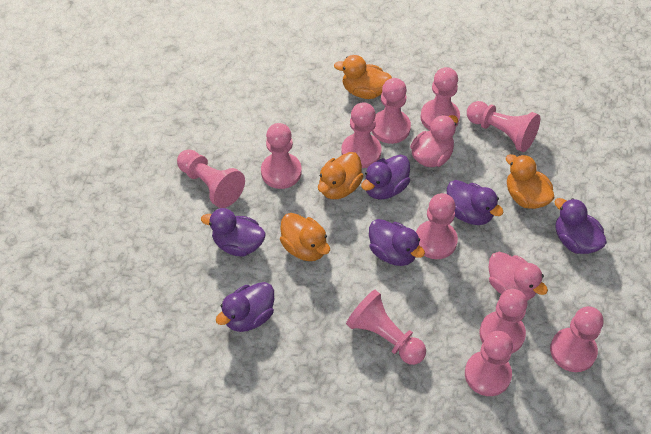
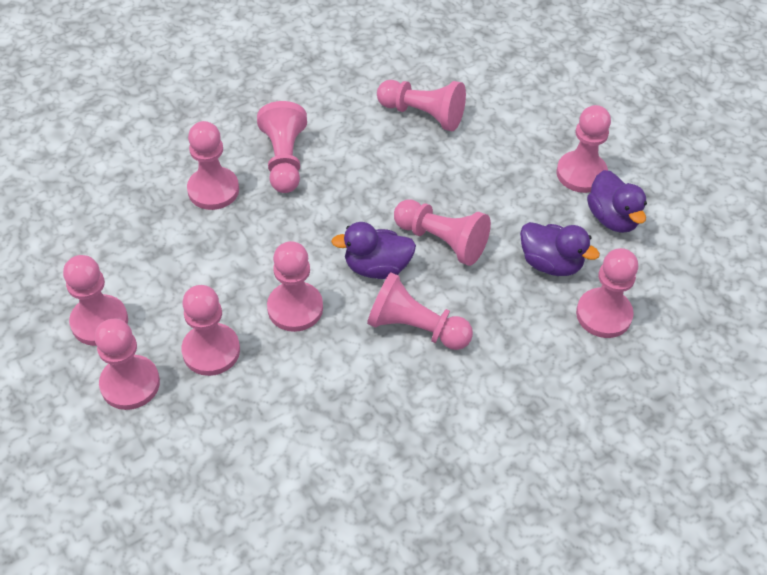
orange duck: [280,213,330,261] [318,152,364,199] [334,55,392,99] [506,154,554,209] = 4 -> none = 0
pink duck: [410,115,458,167] [489,252,548,301] = 2 -> none = 0
purple duck: [201,208,266,256] [216,282,274,332] [361,154,410,200] [369,219,425,266] [447,180,504,225] [554,198,607,254] = 6 -> [331,222,416,279] [520,222,600,276] [587,170,647,233] = 3

